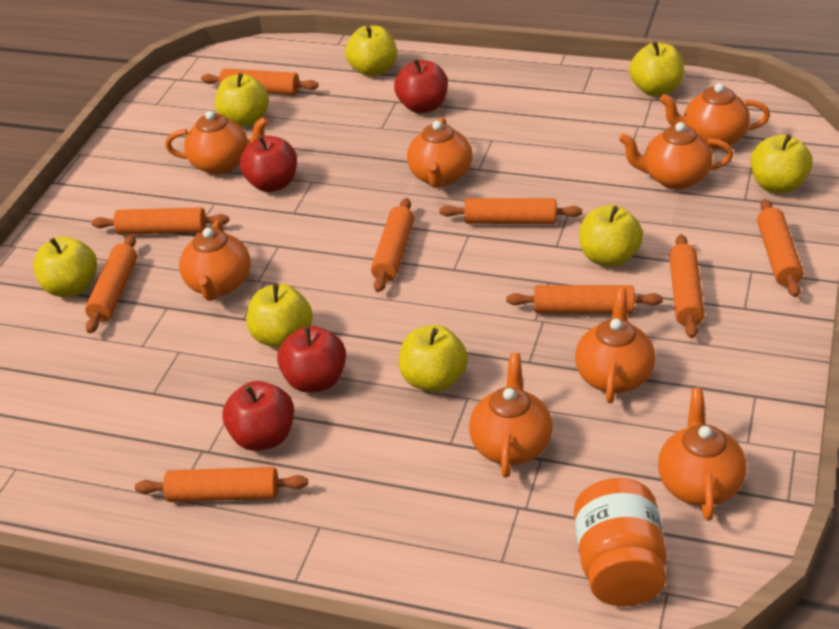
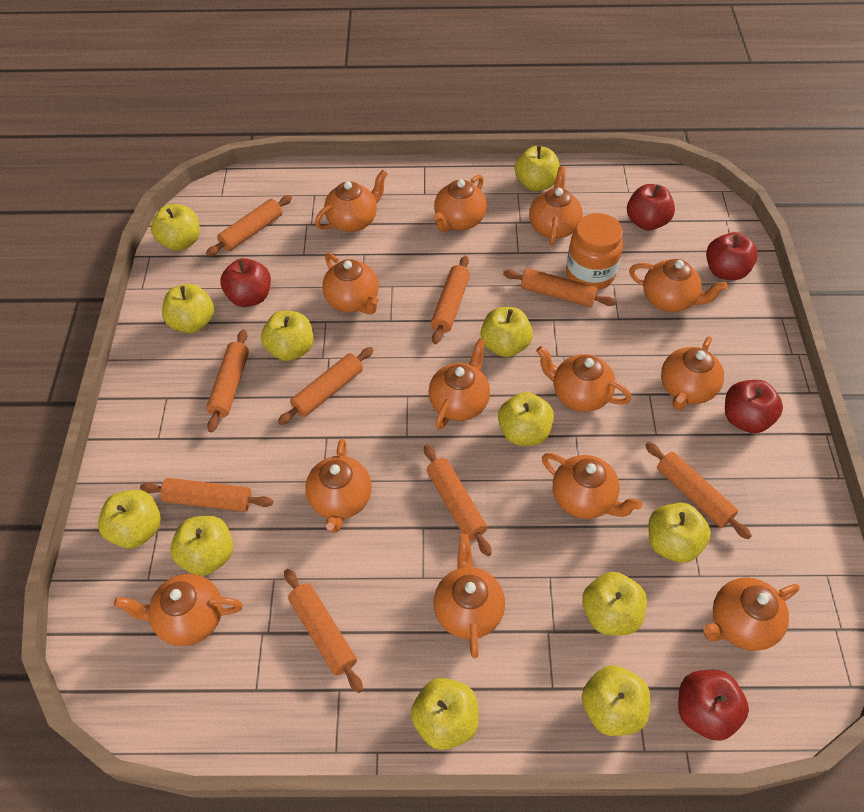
orange teapot: [165,111,269,175] [179,220,251,301] [407,117,472,188] [469,353,553,478] [575,288,655,403] [619,122,733,189] [658,388,747,520] [659,83,770,149] = 8 -> [114,574,242,646] [306,438,372,533] [315,170,387,232] [322,253,379,314] [428,338,490,429] [433,175,487,232] [433,534,505,658] [529,166,583,246] [536,346,632,412] [542,453,642,519] [629,259,728,312] [661,336,724,410] [703,577,800,651] = 13
red apple: [222,381,294,451] [240,136,297,192] [277,326,346,393] [394,59,448,113] = 4 -> [220,258,271,307] [627,184,675,230] [678,670,749,741] [706,232,758,280] [725,380,783,433] = 5
yellow apple: [33,237,97,297] [215,73,269,127] [246,284,313,348] [345,25,397,77] [399,325,468,392] [579,205,643,267] [629,41,684,96] [750,134,813,194] = 8 -> [98,490,161,549] [151,204,200,251] [162,284,214,333] [170,516,233,576] [261,311,313,361] [411,678,479,750] [480,307,533,357] [498,392,554,446] [514,146,559,191] [582,572,647,635] [582,665,650,736] [648,503,711,563] = 12

